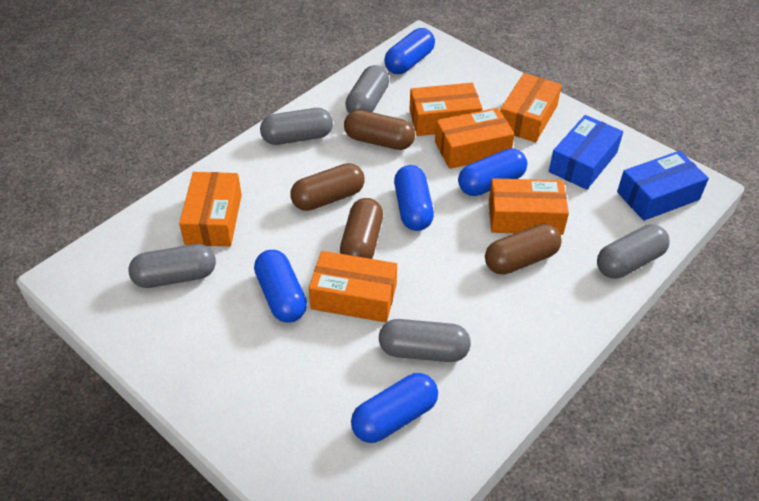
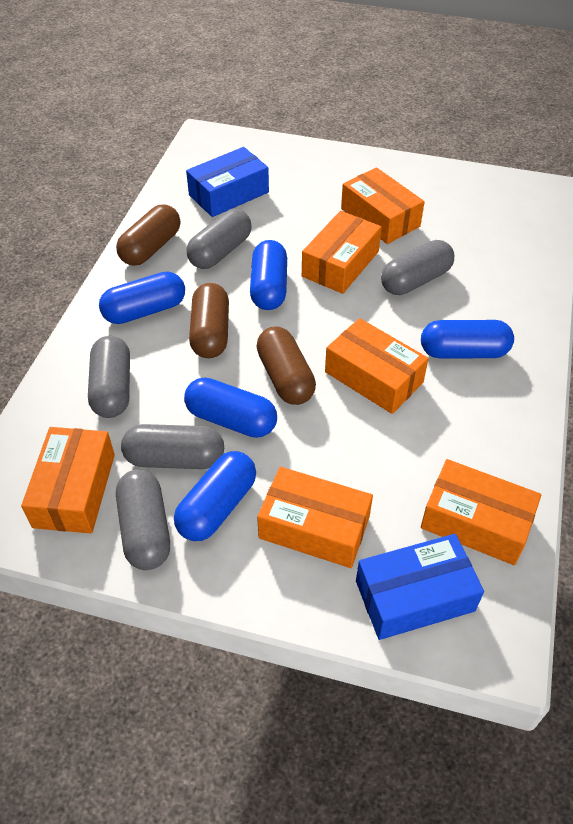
brown capsule: [290,163,365,211] [340,198,383,259] [344,110,415,150] [485,224,562,275] = 4 -> [116,204,180,266] [189,283,229,358] [256,326,316,405] = 3

